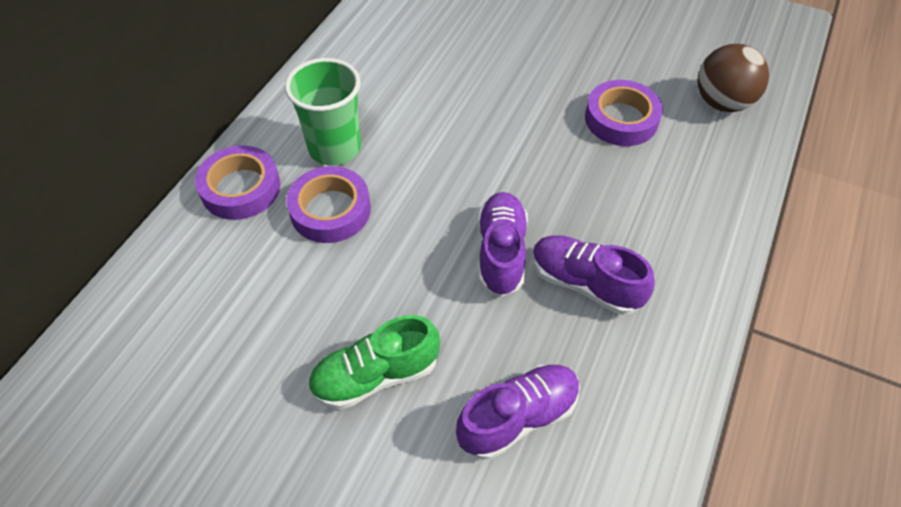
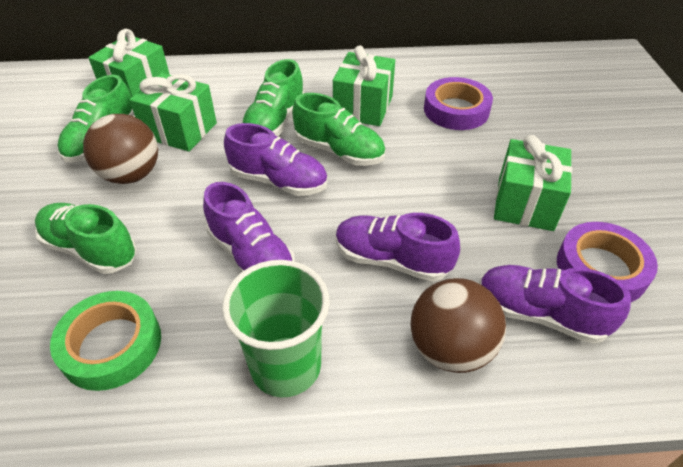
brown ball: [698,44,769,112] = 1 -> [83,114,158,184] [410,278,506,373] = 2
green gift: none = 0 -> [88,29,170,97] [130,73,217,152] [333,46,395,126] [494,135,572,231] = 4
green shoe: [307,315,440,409] = 1 -> [35,203,137,274] [58,75,135,162] [241,59,304,136] [292,93,385,166] = 4
green tape: none = 0 -> [50,291,161,391] = 1
purple shoe: [456,365,580,460] [477,192,528,297] [532,235,655,315] = 3 -> [203,182,295,272] [224,123,328,196] [336,213,460,281] [479,265,631,344] = 4
purple tape: [195,145,280,220] [286,166,371,243] [585,80,663,146] = 3 -> [424,77,493,130] [557,222,658,302] = 2

